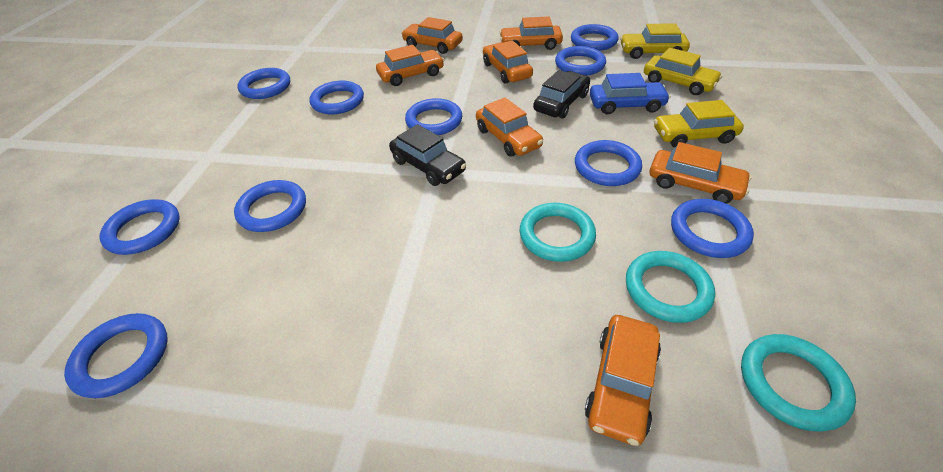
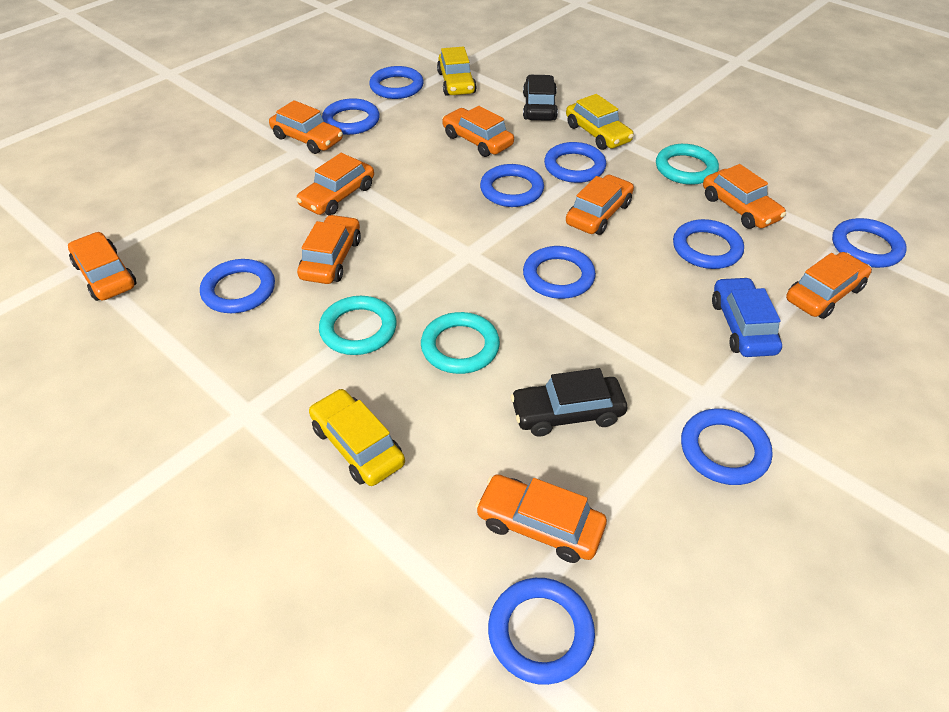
orange car: [376,45,444,86] [401,17,463,54] [476,98,543,157] [483,40,533,84] [499,16,563,50] [585,315,661,446] [649,142,752,204] = 7 -> [68,232,137,301] [269,100,343,154] [296,153,374,216] [297,214,361,284] [442,106,514,157] [475,475,607,563] [566,175,634,235] [703,164,786,229] [786,252,872,319] = 9

